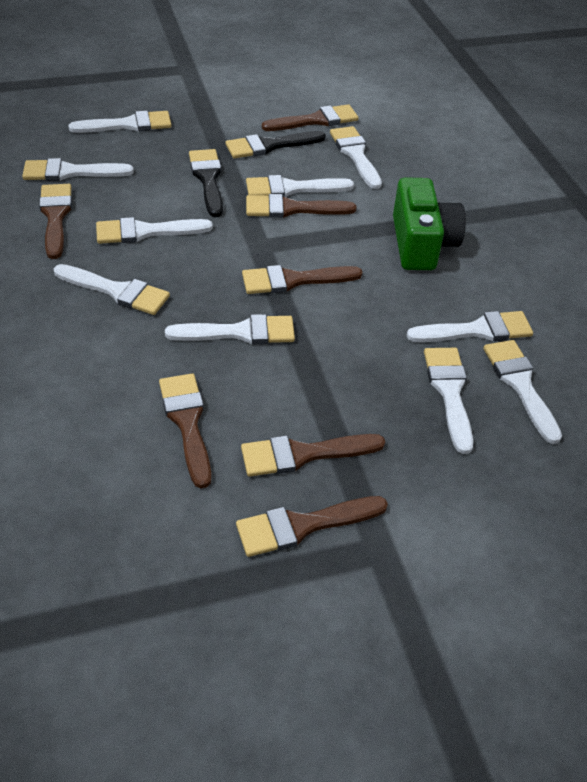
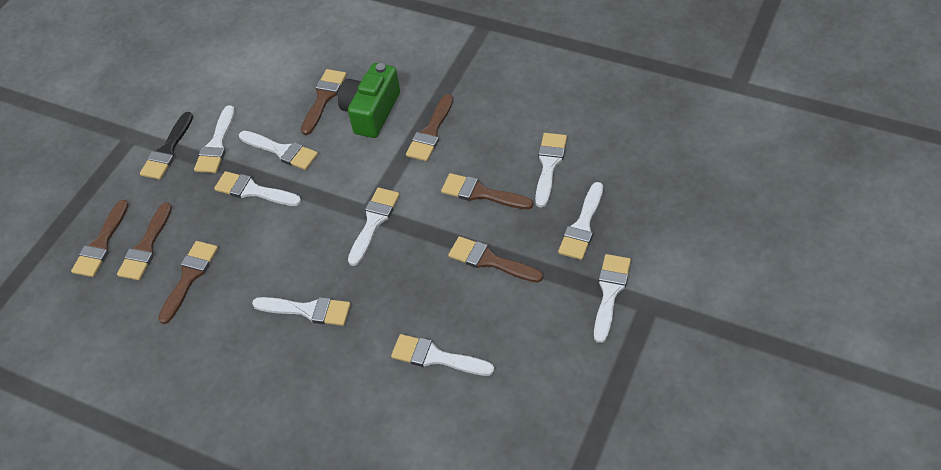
black brush: [189,149,223,217] [226,131,326,158] = 2 -> [140,112,193,180] = 1
white brush: [22,158,134,181] [54,264,170,315] [68,110,172,133] [96,217,213,244] [165,314,295,345] [246,175,354,197] [330,126,382,189] [407,311,533,342] [424,348,473,454] [483,340,562,444] = 10 -> [194,105,235,173] [214,171,301,206] [239,131,318,170] [252,297,351,326] [348,188,400,266] [391,334,494,376] [535,133,567,207] [558,182,603,260] [594,254,631,343] = 9

